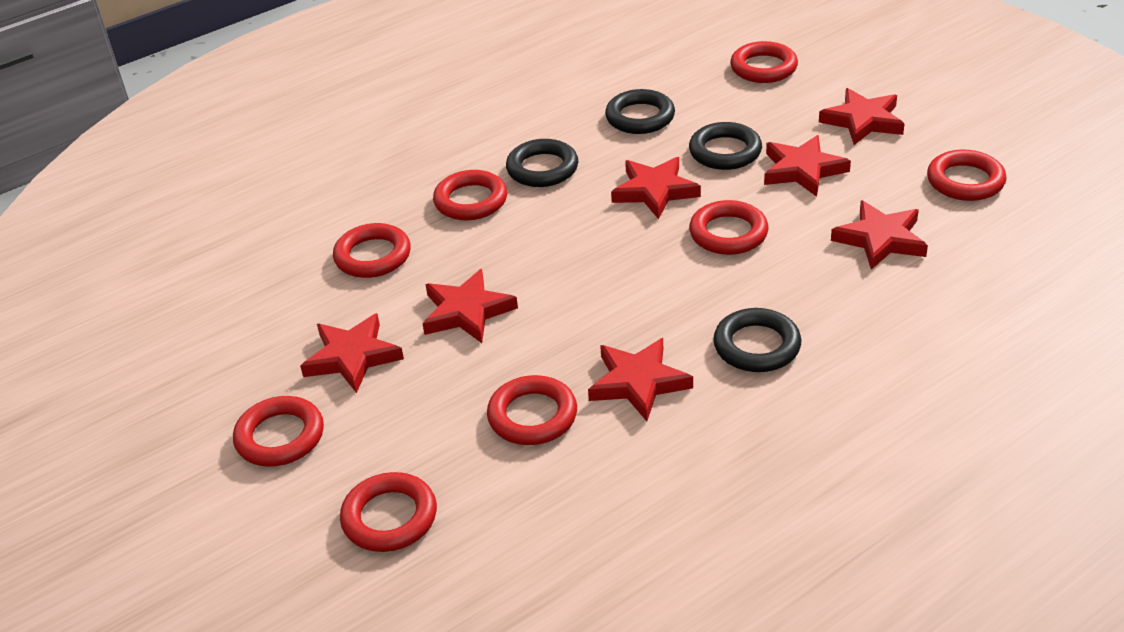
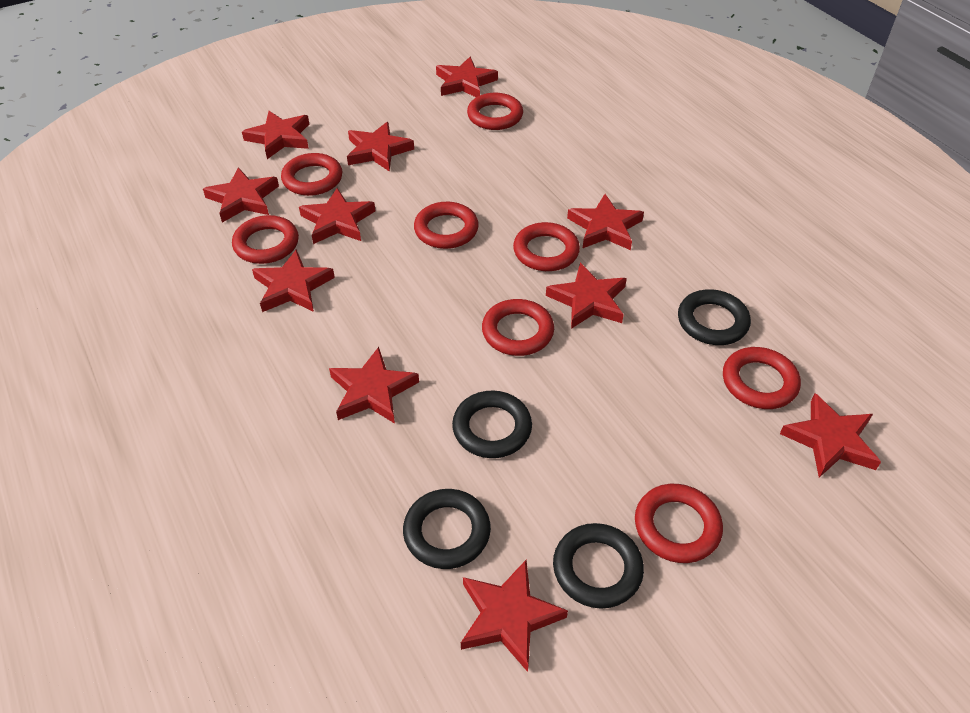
red star: [300,313,404,393] [422,269,518,343] [588,338,693,421] [611,157,701,219] [764,135,851,197] [819,88,905,145] [831,200,928,270] = 7 -> [203,167,279,223] [242,111,309,159] [252,249,335,312] [299,188,375,244] [329,347,419,423] [347,122,414,172] [436,57,498,97] [461,560,568,672] [546,263,627,329] [567,194,644,250] [780,393,881,478] = 11

